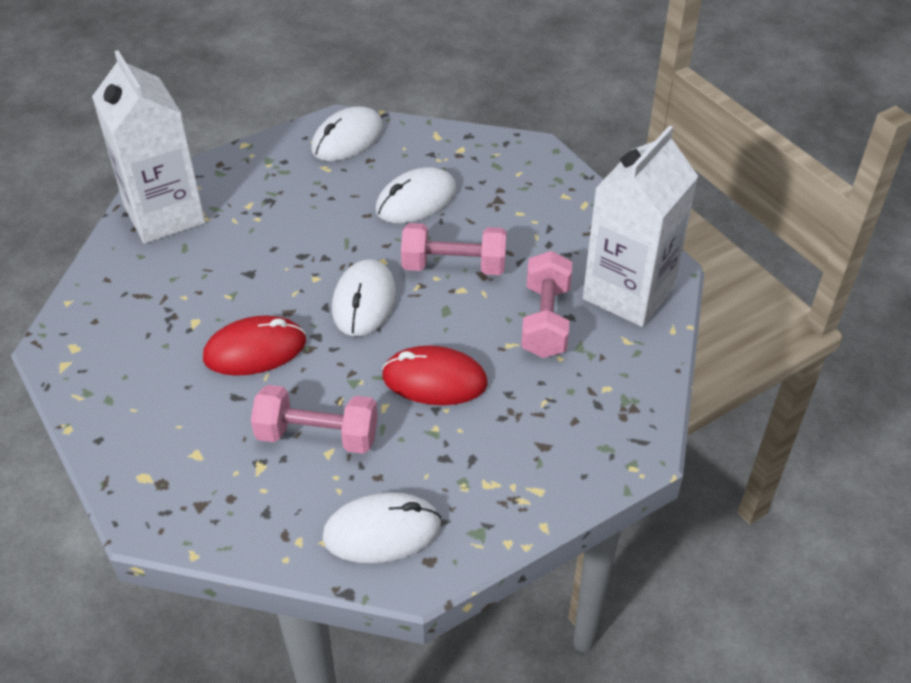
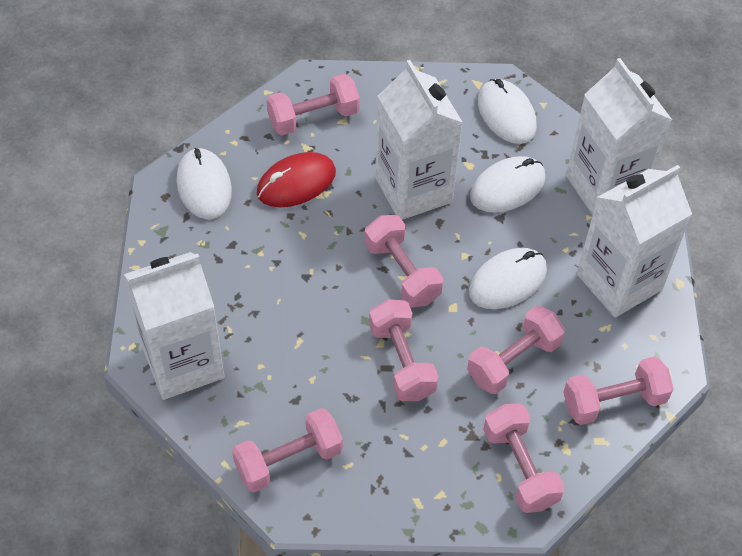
pink dumbbell: [251,385,378,454] [401,223,507,275] [521,251,572,358] = 3 -> [232,408,343,493] [266,74,360,136] [365,215,443,308] [369,300,439,401] [467,306,565,394] [483,404,565,513] [564,356,674,425] = 7
red mouse: [203,315,306,376] [382,345,488,405] = 2 -> [257,152,336,207] = 1
white carton: [92,50,205,244] [583,126,698,327] = 2 -> [124,252,225,400] [375,60,463,220] [566,58,672,215] [577,165,692,318] = 4

